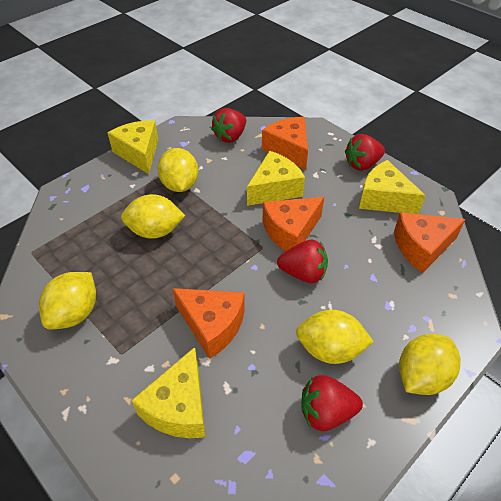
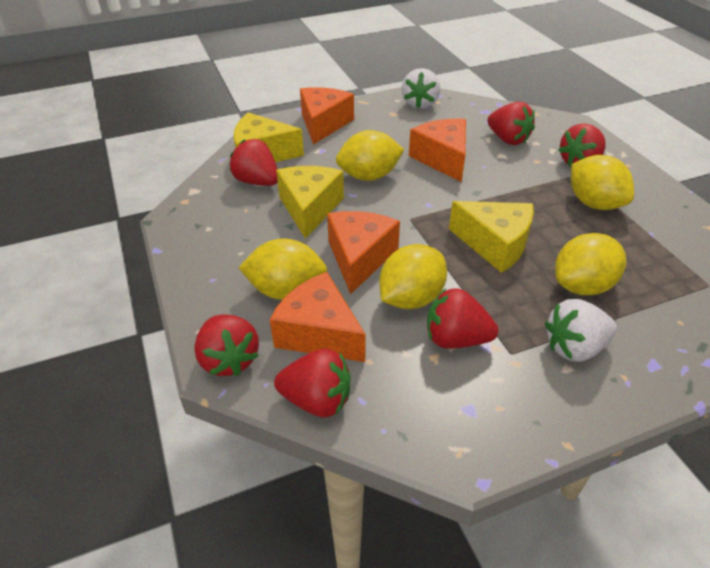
red strawberry: [211,108,246,143] [277,240,328,283] [302,375,363,431] [345,134,385,171] = 4 -> [194,314,259,376] [230,139,278,186] [274,349,351,418] [427,288,498,349] [487,101,535,145] [558,123,606,167] = 6
white strawberry: none = 0 -> [402,68,440,109] [545,299,617,362] = 2
yellow cheese: [108,120,158,174] [131,347,206,438] [247,151,305,206] [359,160,426,214] = 4 -> [234,112,304,162] [276,166,344,239] [449,201,534,273] = 3

